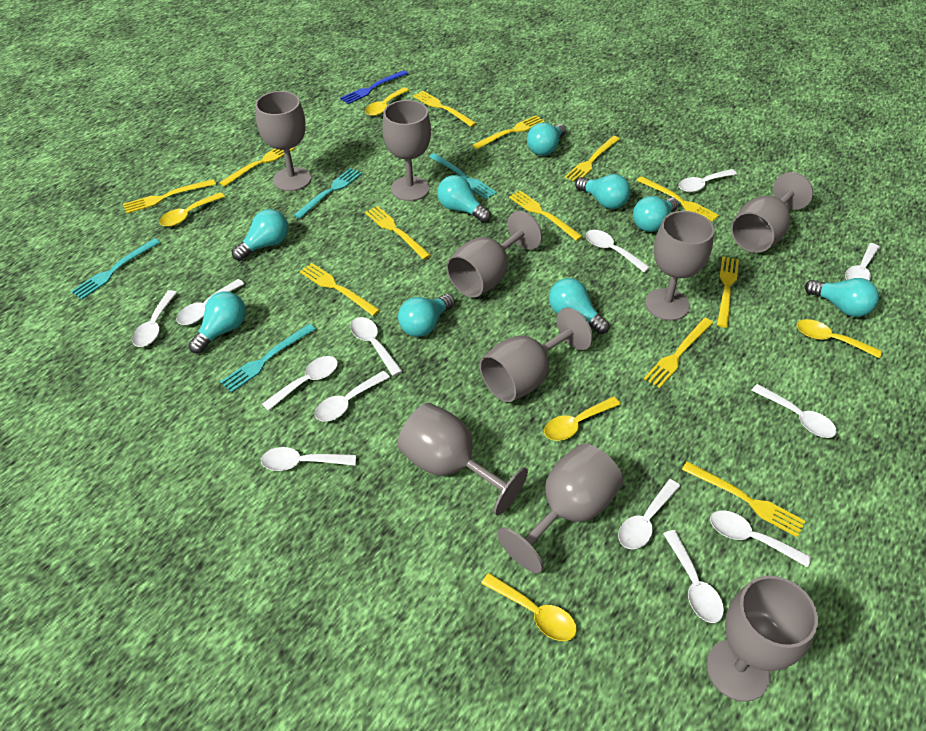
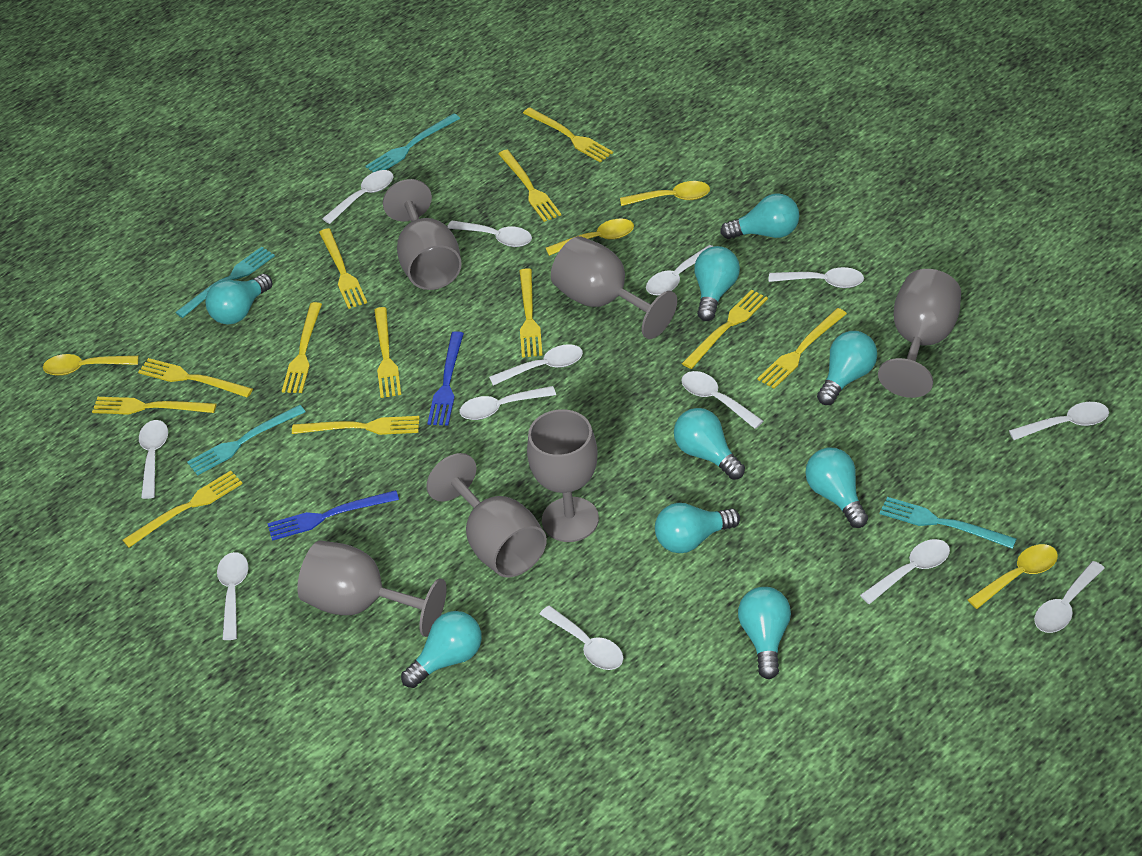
blue fork: [340,70,408,104] = 1 -> [267,490,399,541] [427,331,464,425] = 2
grey goblet: [255,91,311,191] [382,100,431,201] [397,403,528,516] [447,211,542,297] [480,307,593,402] [497,443,623,573] [645,211,714,321] [707,576,818,702] [731,172,813,253] = 9 -> [297,540,446,637] [383,179,462,290] [426,453,547,578] [527,409,599,542] [551,236,677,339] [878,269,961,398] = 6
yellow spoon: [159,192,225,227] [365,87,409,116] [481,573,577,641] [544,396,621,441] [797,319,882,358] = 5 -> [43,354,138,376] [546,219,634,256] [620,181,710,206] [967,544,1058,609] = 4

